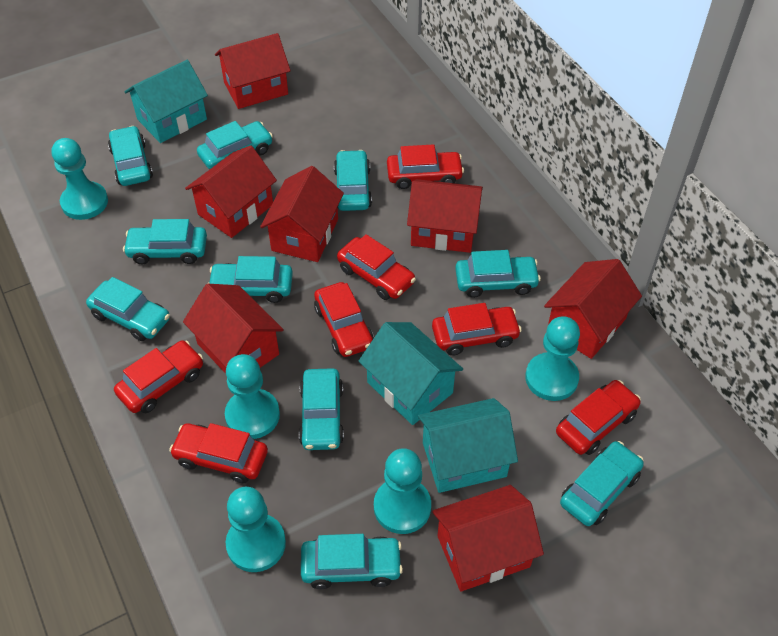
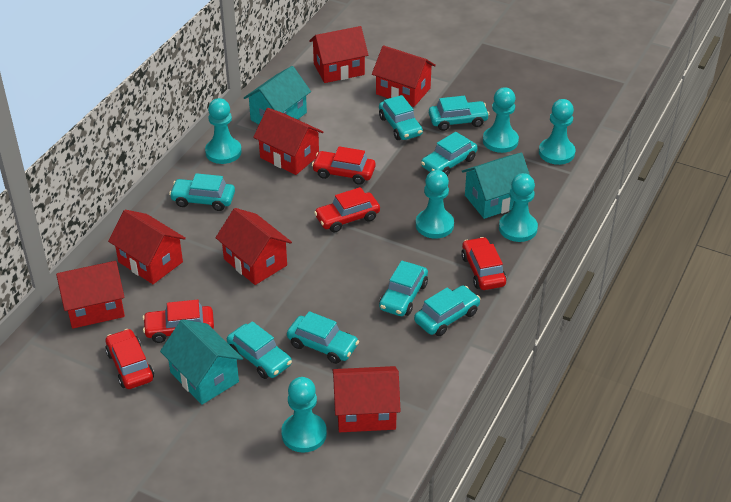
red car: [114,340,203,413] [169,423,268,483] [314,282,374,357] [337,234,416,300] [387,144,464,189] [432,303,522,356] [556,380,641,455] = 7 -> [105,329,154,389] [143,299,214,343] [312,146,376,185] [314,187,380,233] [461,237,507,290] = 5
turquoise car: [86,277,170,341] [108,126,153,186] [123,219,207,264] [197,121,273,169] [208,256,293,303] [299,368,344,450] [301,534,403,589] [334,150,372,211] [455,250,541,298] [560,441,644,526] = 10 -> [169,173,235,211] [227,321,292,379] [287,311,359,364] [379,95,423,140] [379,261,428,316] [414,285,481,336] [421,132,478,176] [429,96,490,131] = 8
turquoise pawn: [51,138,108,220] [225,354,280,439] [226,487,286,572] [374,448,431,534] [525,316,580,401] = 5 -> [205,98,242,164] [281,377,327,452] [416,170,454,238] [483,87,519,153] [499,173,538,242] [539,99,575,165] = 6

